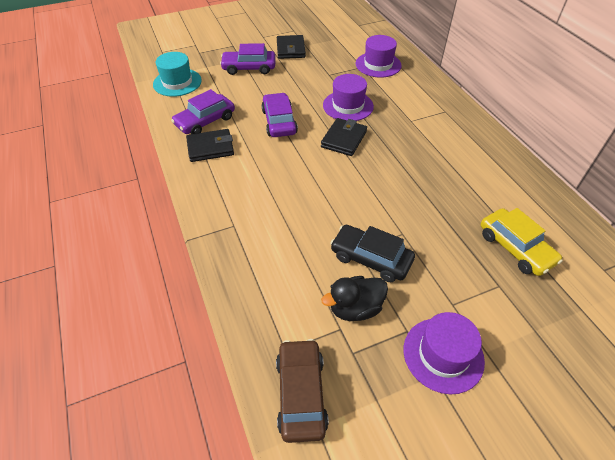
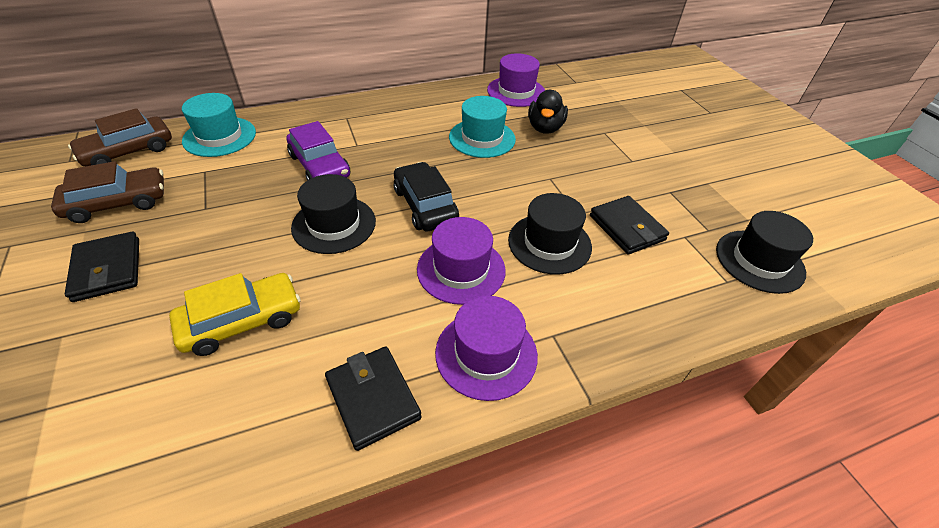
black hat: none = 0 -> [291,174,376,254] [508,193,592,275] [716,211,813,294] = 3
brown car: [276,339,329,443] = 1 -> [51,161,164,223] [68,108,172,167] = 2
purple car: [171,89,235,134] [220,43,276,75] [261,93,298,137] = 3 -> [286,121,350,181] = 1
turquoise hat: [153,52,202,97] = 1 -> [182,93,256,157] [449,96,516,158] = 2

